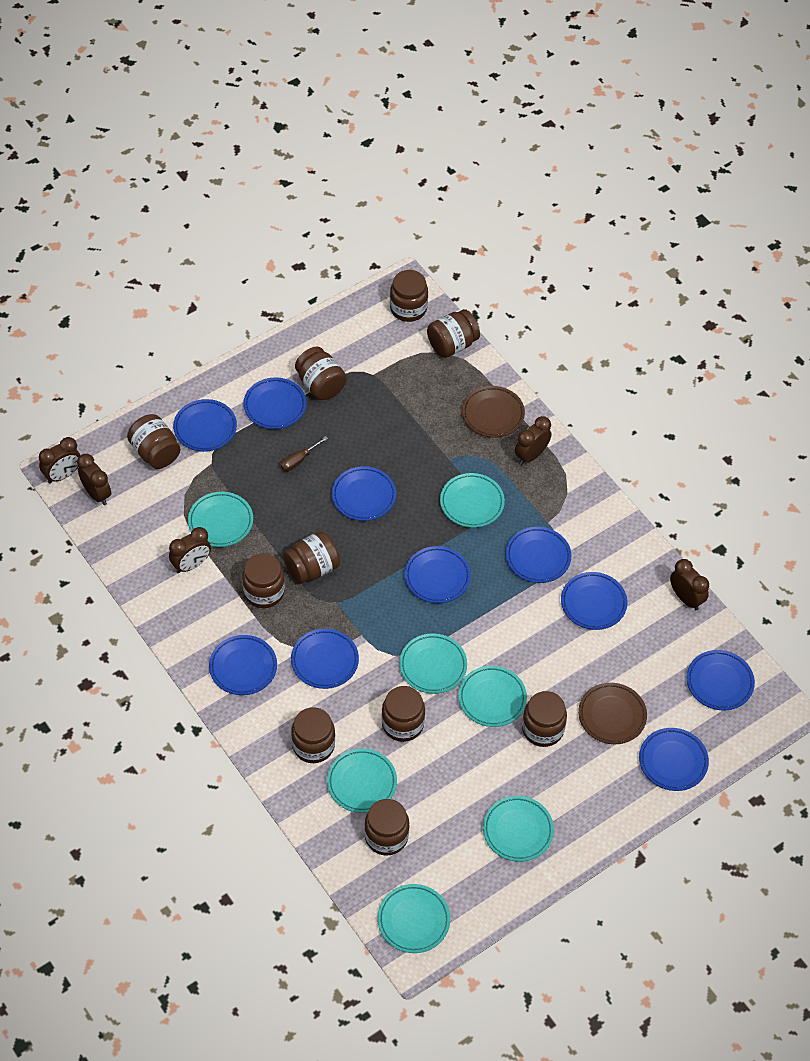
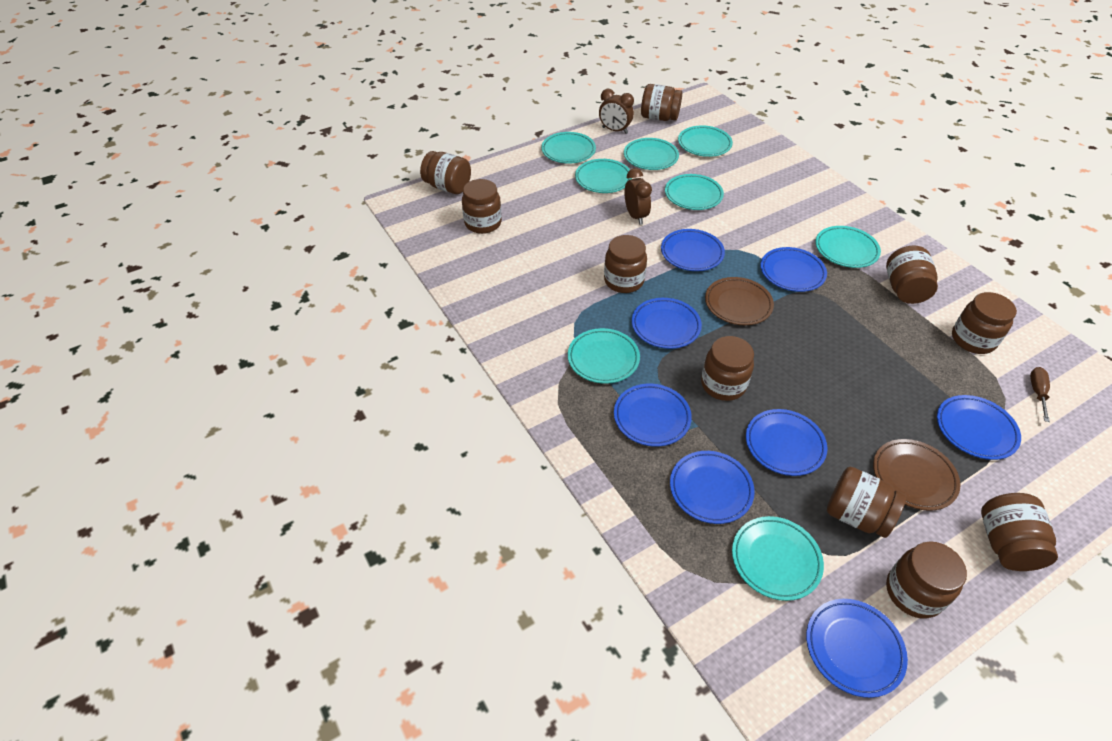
blue plate: [173,399,237,452] [209,635,277,695] [243,377,306,429] [291,629,359,689] [332,466,396,521] [405,546,471,603] [506,527,571,583] [561,572,627,630] [639,728,709,791] [687,650,755,710] = 10 -> [614,384,692,447] [632,298,702,349] [661,229,725,271] [670,451,755,524] [746,409,828,476] [760,247,827,292] [806,599,908,698] [937,395,1021,460] = 8
brown clock: [39,437,80,483] [77,454,111,505] [169,527,211,573] [515,416,551,465] [670,559,709,610] = 5 -> [599,89,634,134] [625,168,652,225] = 2
turquoise plate: [188,492,253,547] [327,749,397,813] [377,884,450,953] [399,633,467,694] [440,473,505,528] [458,666,527,727] [483,796,554,862] = 7 -> [541,132,596,164] [568,328,640,384] [575,159,632,193] [624,138,679,170] [665,174,724,210] [678,125,733,157] [732,516,824,601] [815,226,881,268] = 8

